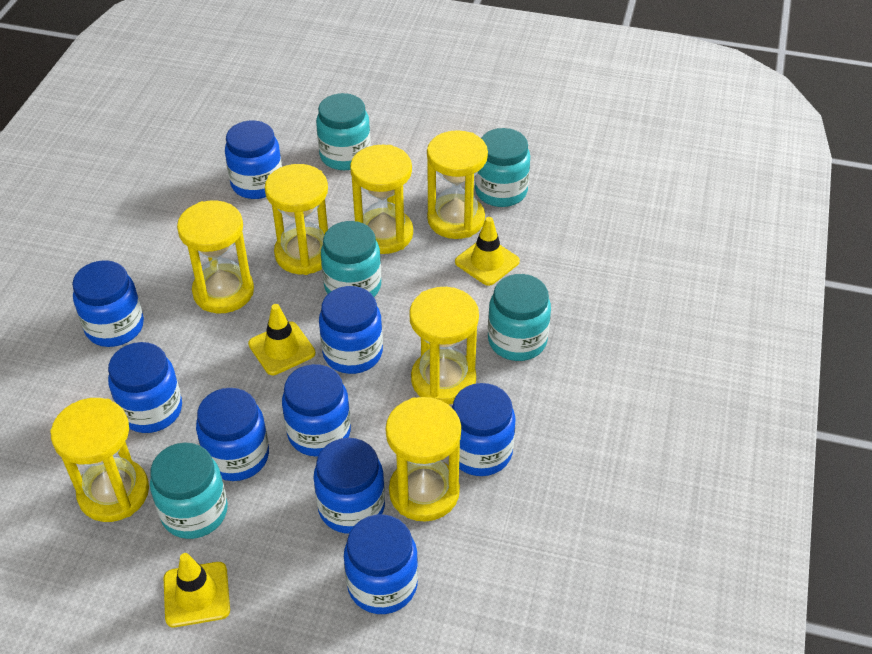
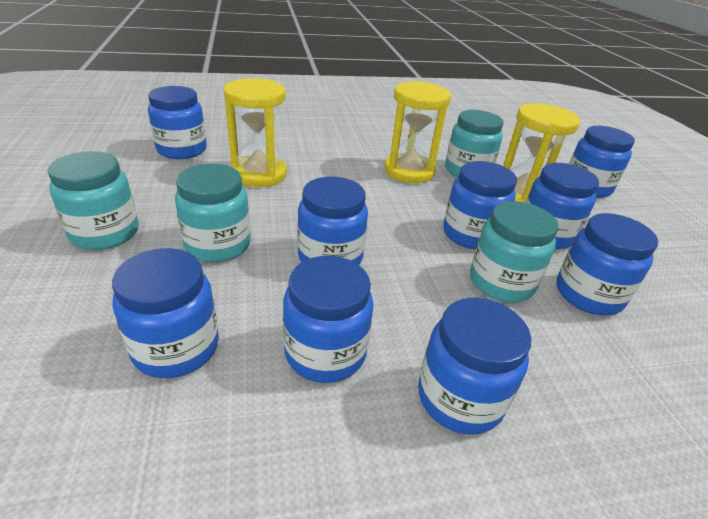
turquoise jar: [150,442,228,539] [316,93,371,170] [321,221,381,297] [475,128,530,207] [488,274,551,361] = 5 -> [48,151,139,250] [175,164,251,262] [445,110,504,177] [470,201,558,302] = 4
yellow hourglass: [50,398,149,522] [177,201,254,313] [265,164,328,275] [350,145,413,254] [386,397,461,522] [409,287,479,405] [427,130,488,239] = 7 -> [223,78,287,187] [384,81,451,183] [503,103,580,203] = 3
yellow traffic cone: [164,553,230,627] [248,304,316,375] [455,217,520,286] = 3 -> none = 0

